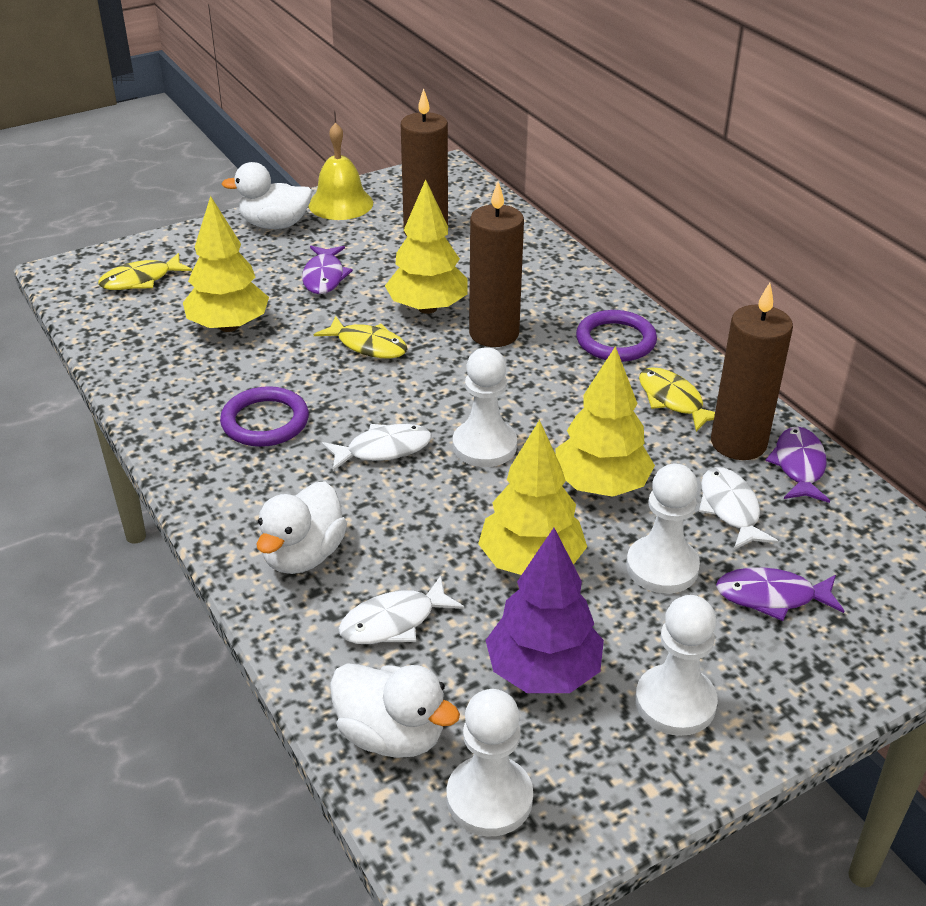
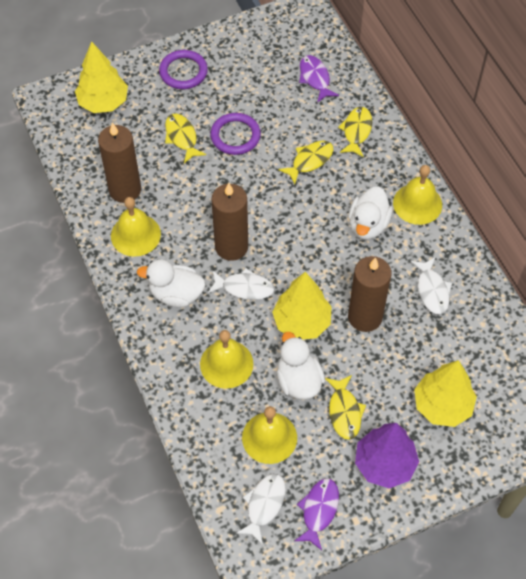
purple fish: [302,246,353,294] [716,567,844,621] [766,427,830,503] = 3 -> [294,478,339,550] [299,55,339,103] = 2
white pawn: [447,689,533,836] [453,347,517,467] [626,464,700,594] [635,595,718,736] = 4 -> none = 0
yellow bell: [308,122,373,220] = 1 -> [111,197,161,257] [200,330,253,389] [242,406,297,464] [393,165,442,225] = 4
yellow fish: [98,253,192,290] [314,316,408,358] [639,367,715,432] = 3 -> [165,113,206,163] [278,141,333,184] [325,375,366,440] [338,107,372,157] = 4
yellow tree: [183,196,269,332] [385,179,468,314] [478,420,587,575] [555,346,655,497] = 4 -> [75,41,128,113] [272,272,331,339] [414,360,477,427] = 3

